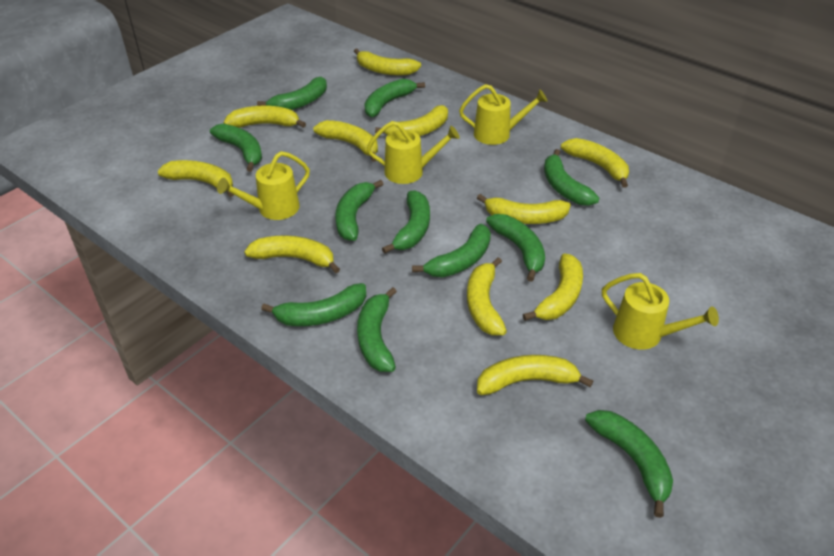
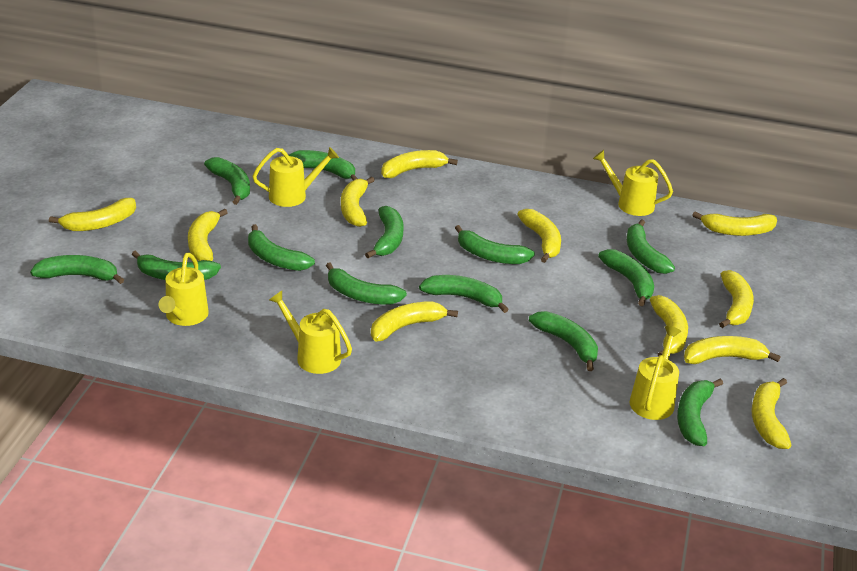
green banana: [210,124,262,172] [257,77,327,110] [261,283,366,326] [335,180,384,241] [357,287,397,372] [365,79,425,117] [382,190,430,253] [412,224,491,277] [486,214,545,282] [544,149,599,206] [585,410,673,518] = 11 -> [30,255,124,284] [132,250,221,280] [204,157,250,205] [248,224,315,271] [289,150,358,181] [326,262,407,305] [365,206,403,259] [419,275,509,313] [455,225,535,264] [529,311,598,371] [598,249,654,306] [627,219,675,274] [677,379,723,446] = 13
yellow watering can: [217,151,310,220] [367,121,460,184] [459,84,548,145] [602,273,719,350] = 4 -> [159,253,209,326] [253,147,339,207] [269,291,352,374] [593,150,673,216] [630,326,681,420] = 5

